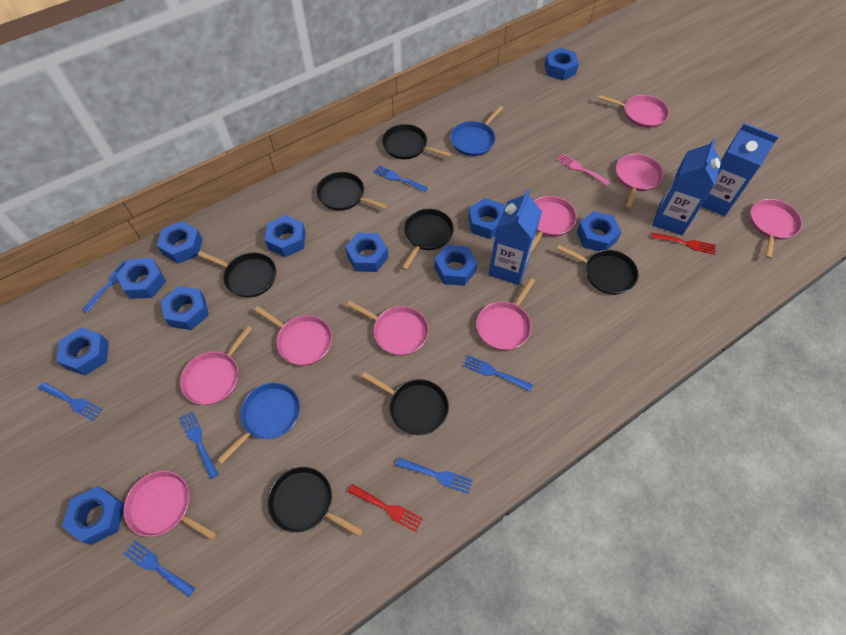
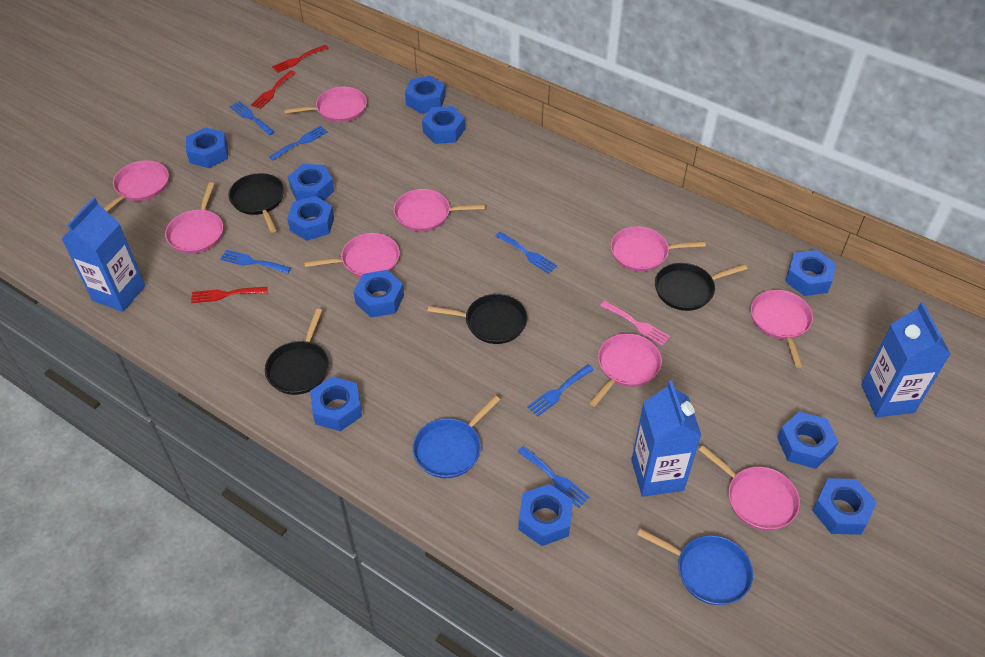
black pan: [198,251,276,298] [268,467,363,537] [316,172,388,211] [361,372,449,435] [382,124,452,159] [402,209,454,270] [557,245,639,295] = 7 -> [228,173,284,233] [265,309,329,395] [427,294,527,344] [655,263,747,311] = 4
blue fork: [38,382,103,421] [82,260,128,313] [124,540,195,597] [180,411,218,479] [373,165,428,192] [396,457,473,494] [463,355,533,391] = 7 -> [220,250,291,274] [230,101,275,135] [269,126,328,160] [496,232,557,274] [518,446,590,508] [527,364,594,417] = 6
red fork: [348,484,423,532] [651,233,716,255] = 2 -> [191,287,268,303] [251,70,295,109] [272,45,328,73] = 3

